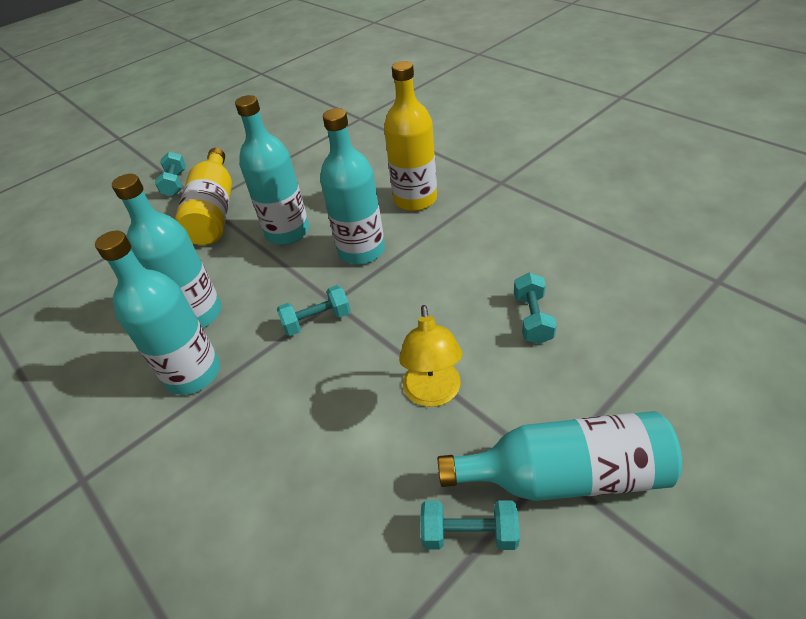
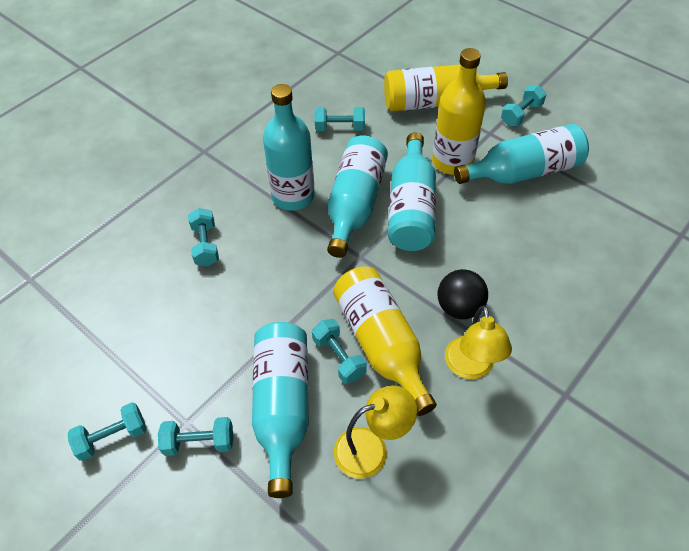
black ball: none = 0 -> [438,269,488,319] = 1
turquoise dumbbell: [155,152,186,196] [277,285,350,336] [420,500,520,550] [514,273,557,344] = 4 -> [68,402,147,461] [158,417,233,456] [188,208,219,266] [312,319,367,384] [315,107,365,131] [501,85,547,126] = 6
yellow bottle: [175,148,232,245] [384,61,437,211] = 2 -> [333,266,437,416] [384,64,508,112] [432,48,486,175] = 3
yellow lamp: [399,305,462,407] = 1 -> [334,386,417,479] [445,305,512,379] = 2

